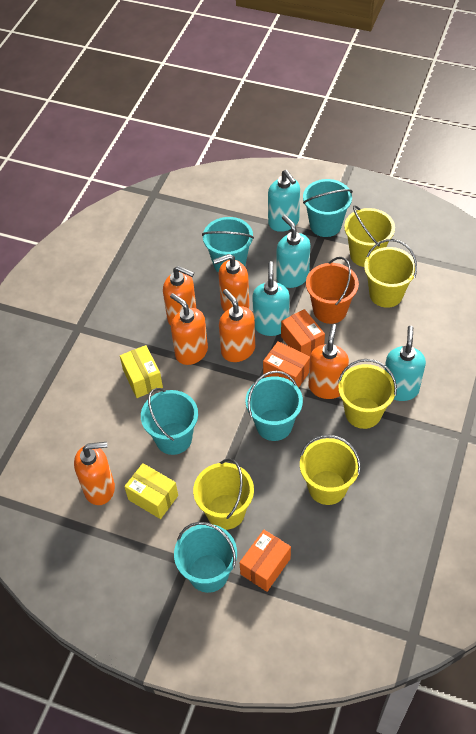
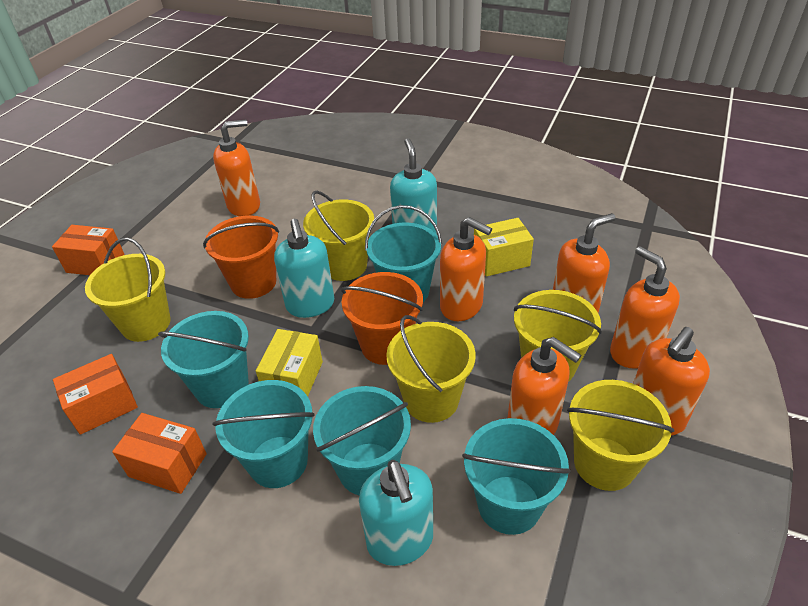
orange bucket: [306,257,359,324] = 1 -> [203,215,279,299] [341,272,423,365] = 2
turquoise soap dispenser: [252,261,290,336] [268,170,300,232] [277,215,310,288] [384,326,426,401] = 4 -> [274,219,334,318] [359,460,433,566] [390,138,437,233] = 3

